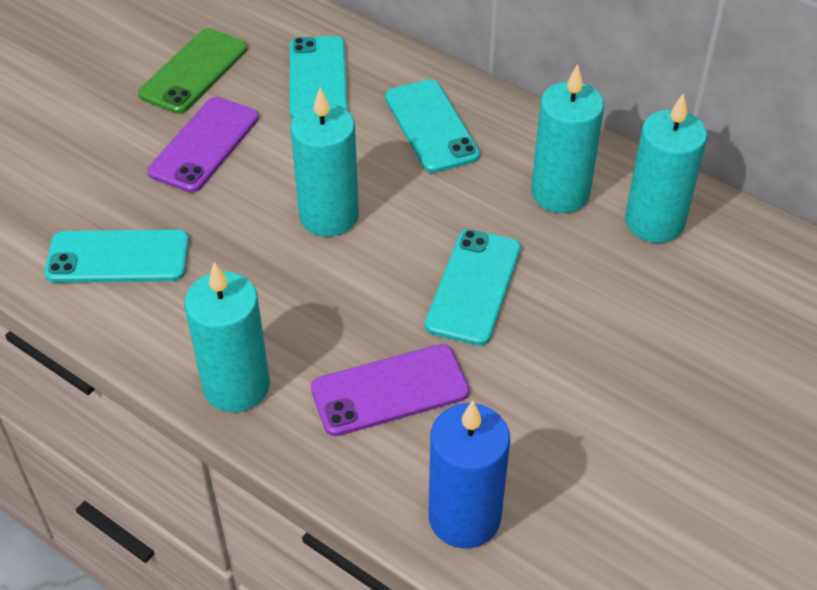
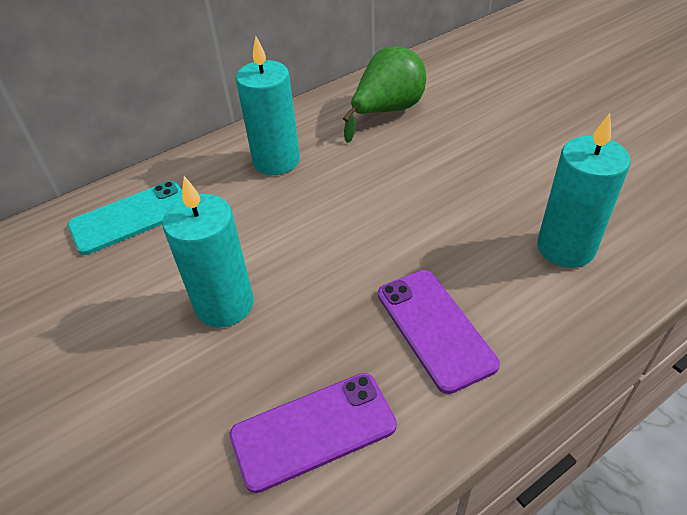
blue candle: [429,400,510,548] = 1 -> none = 0
green pear: none = 0 -> [343,46,426,143] = 1
green phone: [138,28,248,114] = 1 -> none = 0
turquoise candle: [184,262,270,412] [290,88,359,236] [531,64,604,213] [625,93,707,243] = 4 -> [162,176,254,327] [236,36,300,175] [537,113,630,268] = 3
turquoise phone: [45,230,189,283] [290,36,348,119] [385,79,480,173] [425,229,521,346] = 4 -> [68,181,182,255] = 1

